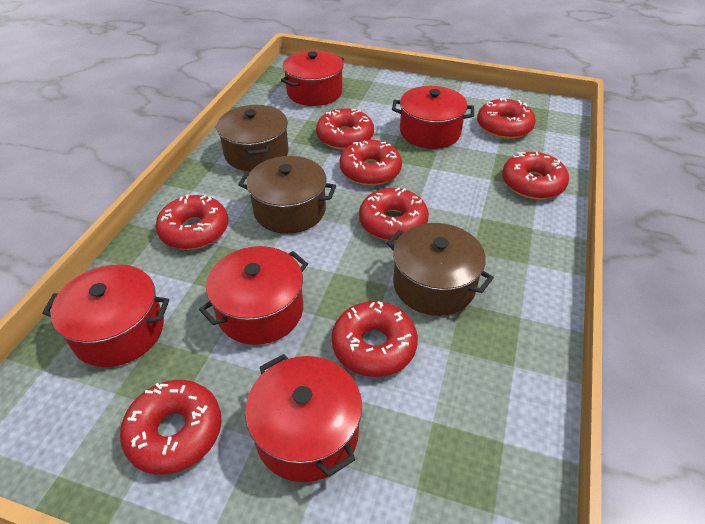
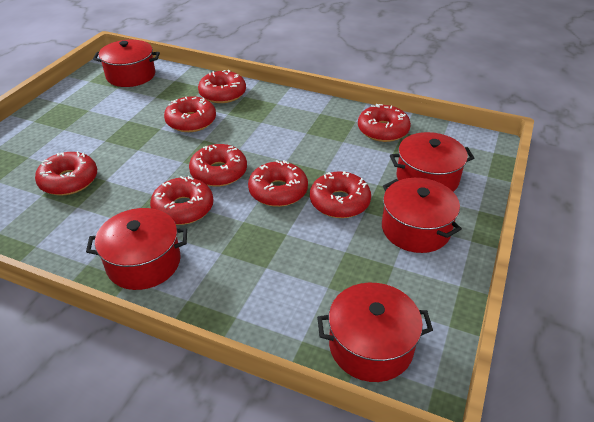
brown pot: [217,105,289,171] [238,156,336,234] [386,223,494,316] = 3 -> none = 0

